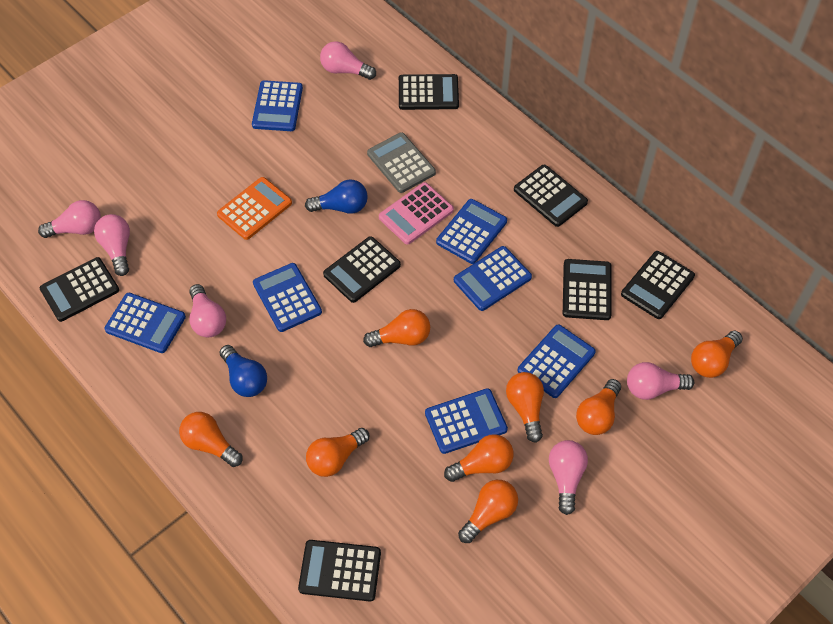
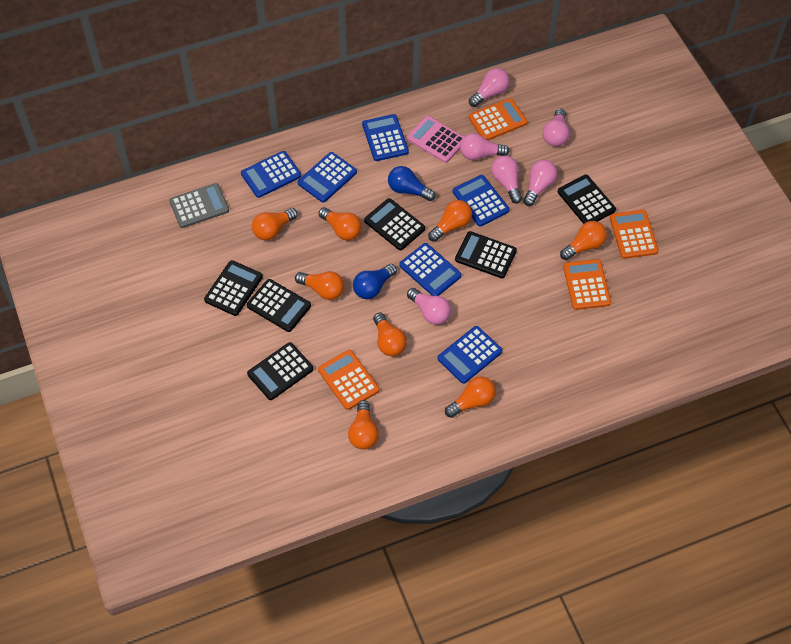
black calculator: [40,257,119,322] [298,540,381,601] [323,236,401,303] [399,74,459,110] [514,165,588,227] [563,259,612,320] [621,251,695,319] = 7 -> [204,260,263,316] [247,279,311,332] [247,342,313,400] [364,198,425,250] [455,231,517,278] [558,175,616,224] = 6
blue calculator: [104,293,186,353] [252,80,303,131] [253,263,322,332] [425,388,508,454] [436,199,507,264] [454,246,532,311] [518,325,596,398] = 7 -> [241,151,301,198] [298,152,357,203] [362,114,409,161] [399,243,462,296] [438,326,502,384] [453,175,510,227] = 6
orange calculator: [217,177,292,240] = 1 -> [318,350,379,410] [469,98,527,141] [563,259,611,310] [610,210,659,259] = 4

